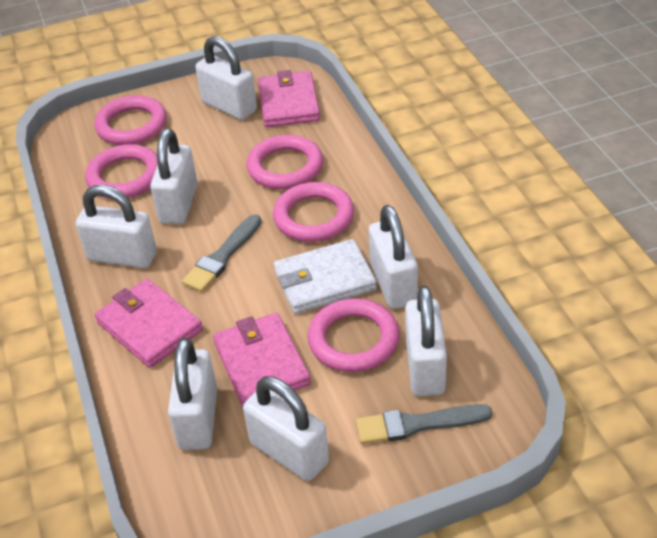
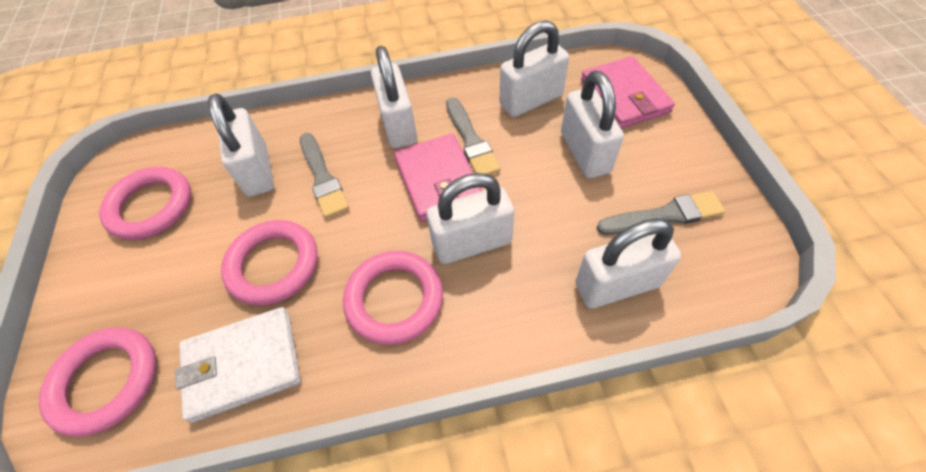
grey brush: [182,214,262,292] [356,404,492,444] = 2 -> [300,133,349,218] [446,98,501,175] [597,191,725,235] = 3
pink ring: [85,144,158,199] [94,95,167,145] [246,135,323,189] [273,182,354,242] [307,298,399,372] = 5 -> [39,327,156,437] [99,167,191,240] [221,220,318,305] [343,251,443,345] = 4
pink wallet: [94,279,203,368] [213,313,311,407] [258,70,320,127] = 3 -> [394,134,482,222] [581,56,675,129] = 2
white padlock: [76,185,157,268] [150,128,198,224] [168,338,217,450] [195,36,257,120] [243,376,329,481] [369,205,418,309] [405,286,447,396] = 7 -> [208,93,274,197] [371,46,417,149] [427,173,514,264] [500,20,569,117] [561,71,624,178] [575,218,681,309] = 6

